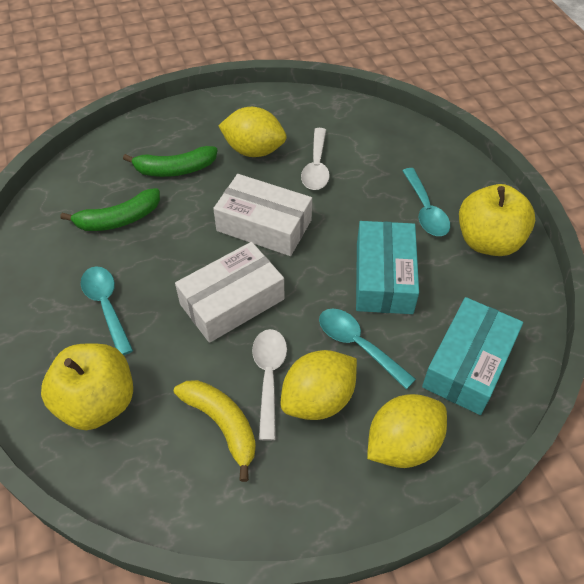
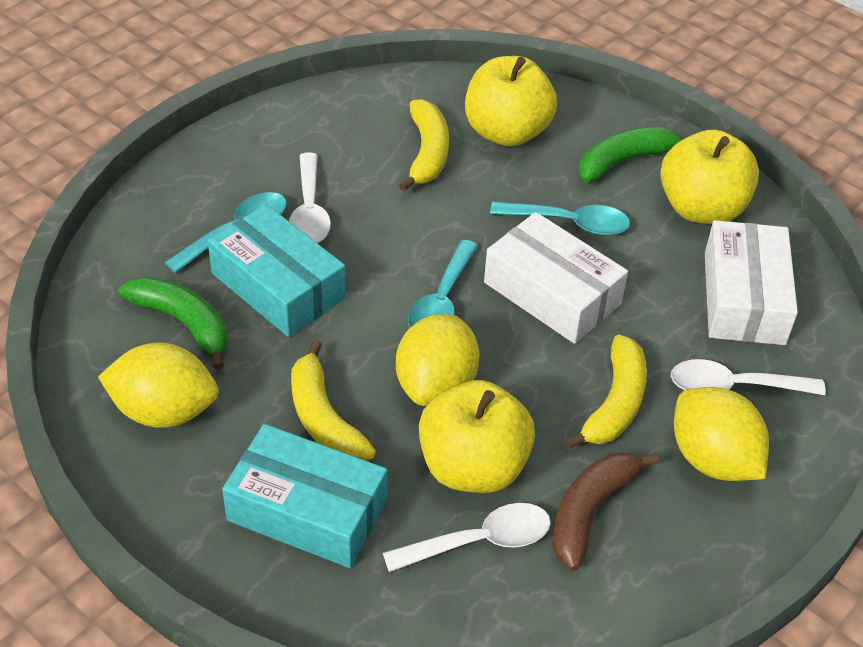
brown banana: none = 0 -> [553,452,660,571] = 1
white spoon: [252,329,287,441] [301,128,330,190] = 2 -> [289,152,331,243] [383,503,551,572] [671,359,826,395] = 3
yellow apple: [41,343,133,430] [459,184,535,256] = 2 -> [419,380,535,493] [465,56,557,147] [660,130,759,224] = 3
yellow banana: [174,380,256,482] = 1 -> [291,340,376,461] [399,99,449,191] [565,334,647,449] = 3

